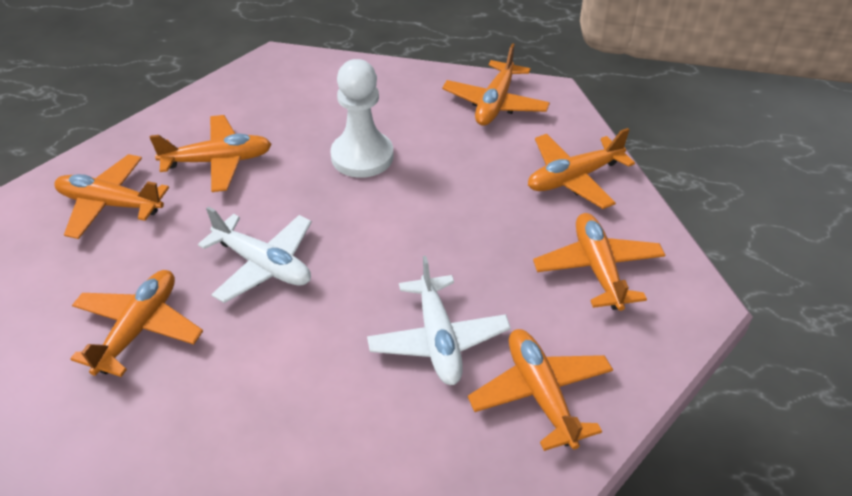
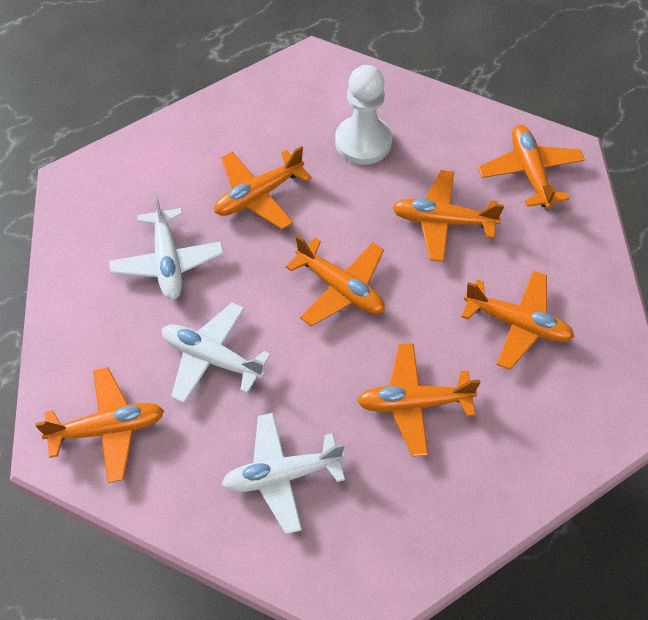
white plane: [198,207,312,303] [367,256,511,385] = 2 -> [109,194,224,300] [162,303,271,404] [222,413,345,534] = 3

